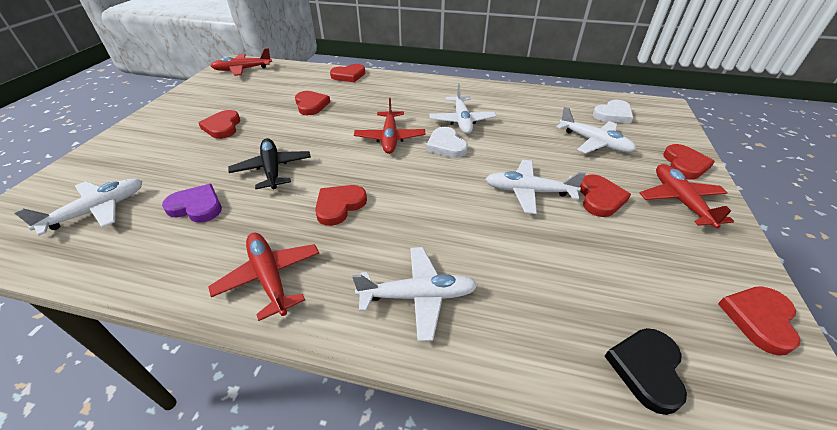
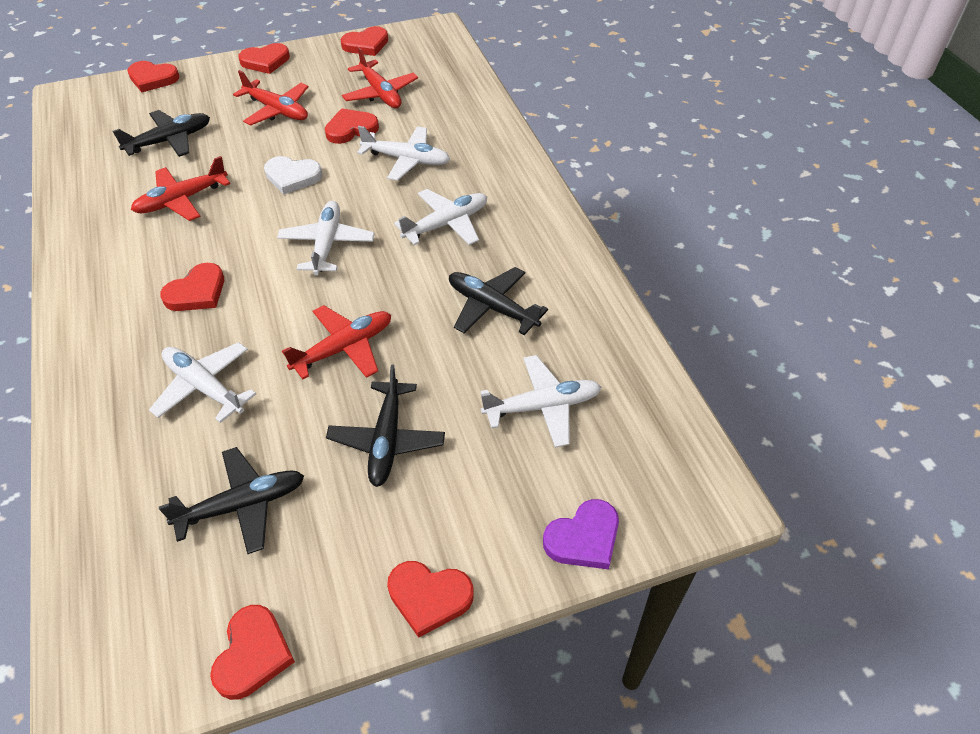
black heart: [605,328,687,415] = 1 -> none = 0
black plane: [228,138,311,190] = 1 -> [113,110,210,157] [159,447,304,554] [326,364,445,487] [449,267,548,335] = 4
white heart: [426,127,468,158] [593,100,633,123] = 2 -> [264,156,322,195] = 1

